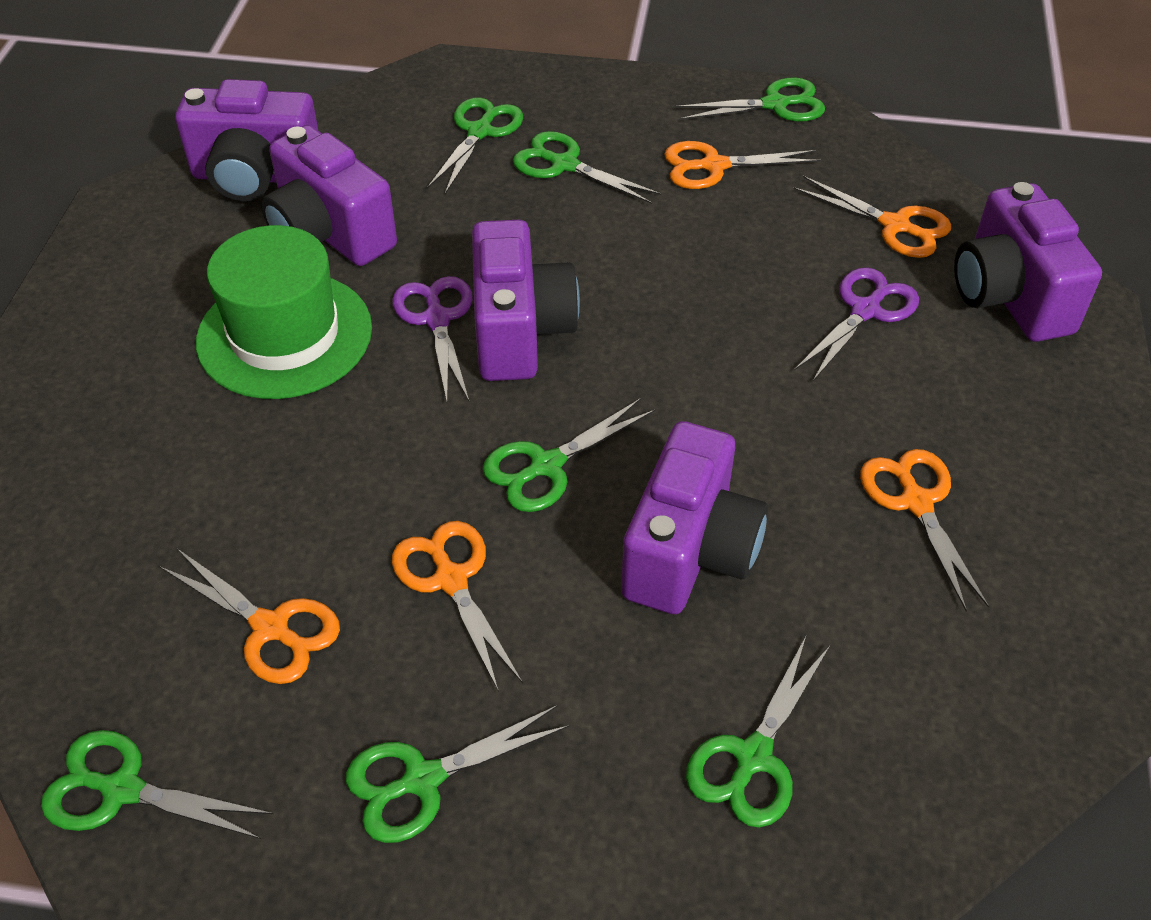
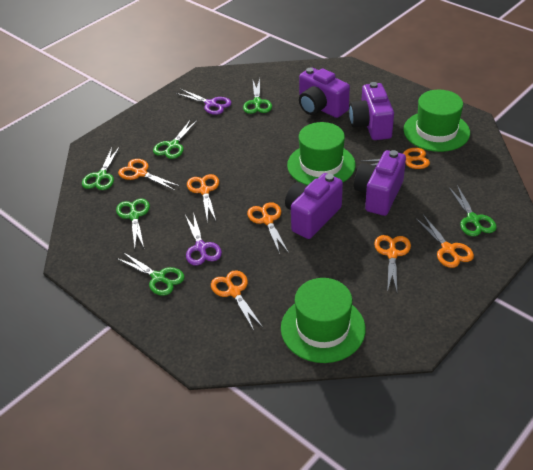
green hat: [196,225,372,399] = 1 -> [281,278,366,363] [287,122,356,186] [403,90,470,152] = 3
green scissors: [41,730,273,839] [346,705,569,843] [427,98,523,194] [483,398,655,512] [513,131,661,204] [675,77,825,122] [686,637,830,828] = 7 -> [82,146,120,190] [116,198,150,248] [116,252,185,296] [153,119,198,159] [243,78,272,114] [449,185,496,236] = 6
orange scissors: [159,549,340,684] [392,521,523,692] [664,141,821,189] [793,176,951,258] [860,449,989,611] = 5 -> [118,159,179,190] [187,174,219,223] [211,270,263,331] [247,202,289,254] [362,148,430,169] [374,235,411,293] [415,215,474,268] = 7
purple camera: [175,79,318,201] [261,125,397,266] [472,220,580,381] [621,421,768,614] [954,182,1102,342] = 5 -> [285,173,343,239] [299,67,350,118] [349,82,394,140] [354,150,406,216] = 4

